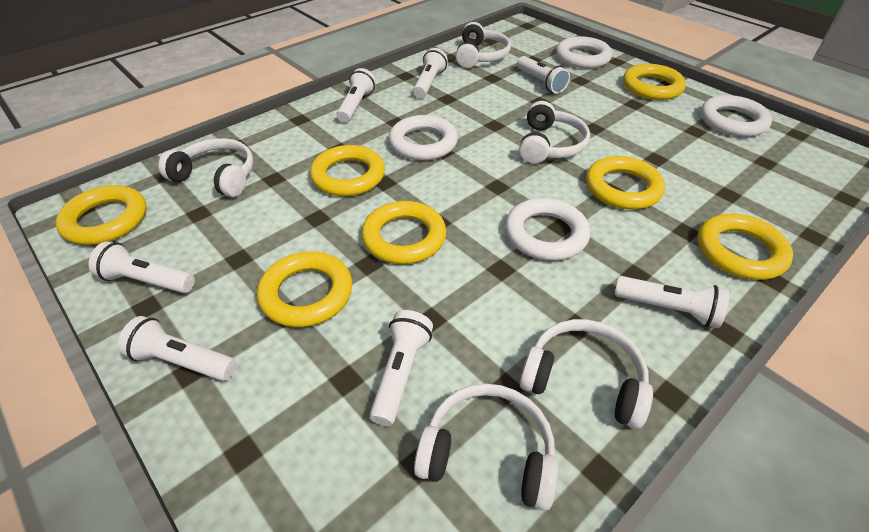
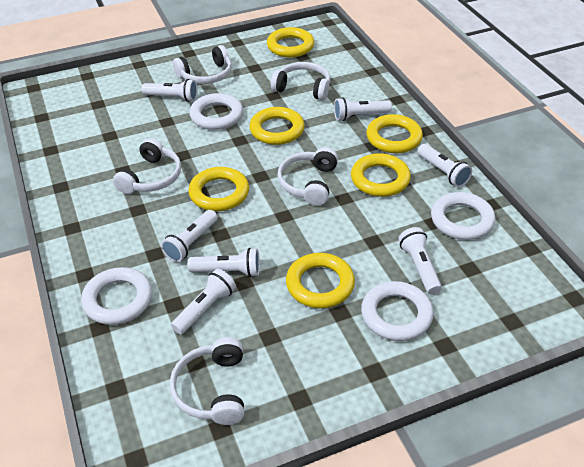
yellow ring: [55,185,147,245] [257,252,352,327] [310,145,385,196] [362,201,446,264] [586,156,665,210] [623,64,686,100] [698,214,793,280] = 7 -> [188,167,249,211] [250,107,305,145] [267,27,314,57] [286,253,355,308] [351,153,411,197] [366,114,423,153] = 6

